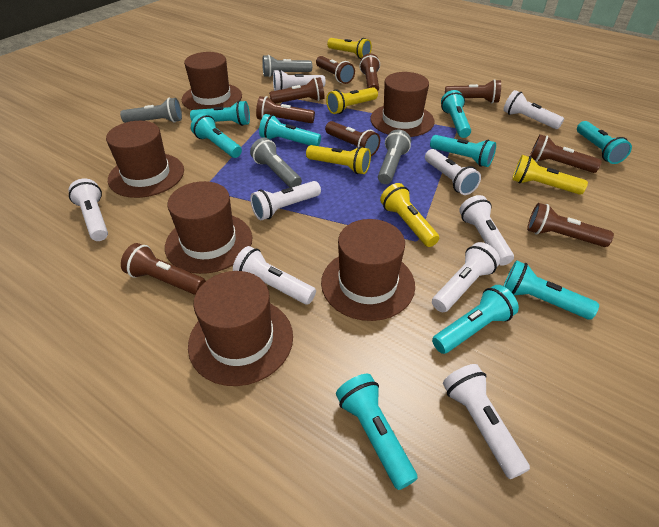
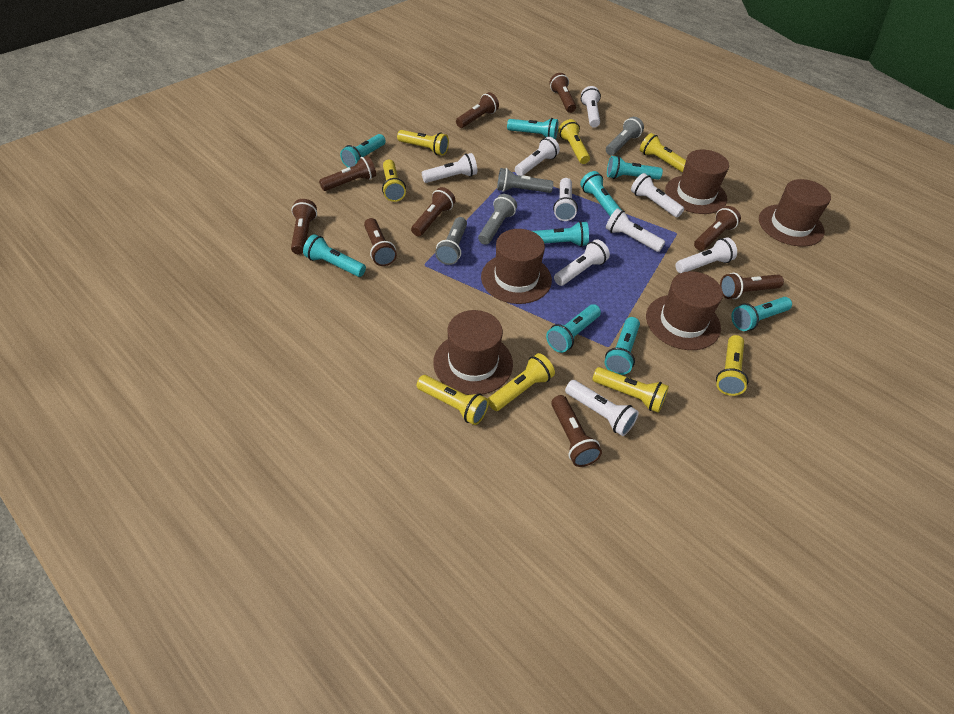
brown hat: [106,121,184,198] [165,181,252,274] [182,52,242,110] [188,271,293,386] [321,219,415,321] [370,72,435,137] = 6 -> [433,310,513,395] [481,229,552,304] [646,271,723,350] [665,149,729,214] [759,179,831,247] = 5
yellow flashlight: [306,145,371,174] [326,87,378,114] [327,38,372,59] [380,183,439,247] [512,155,588,195] = 5 -> [382,159,406,202] [397,130,449,156] [417,375,489,425] [488,353,555,411] [559,119,590,164] [592,367,669,413] [640,133,686,173] [716,335,748,396] = 8

